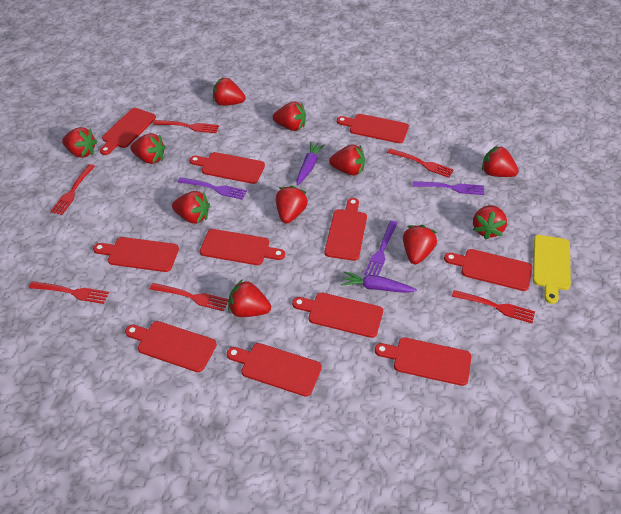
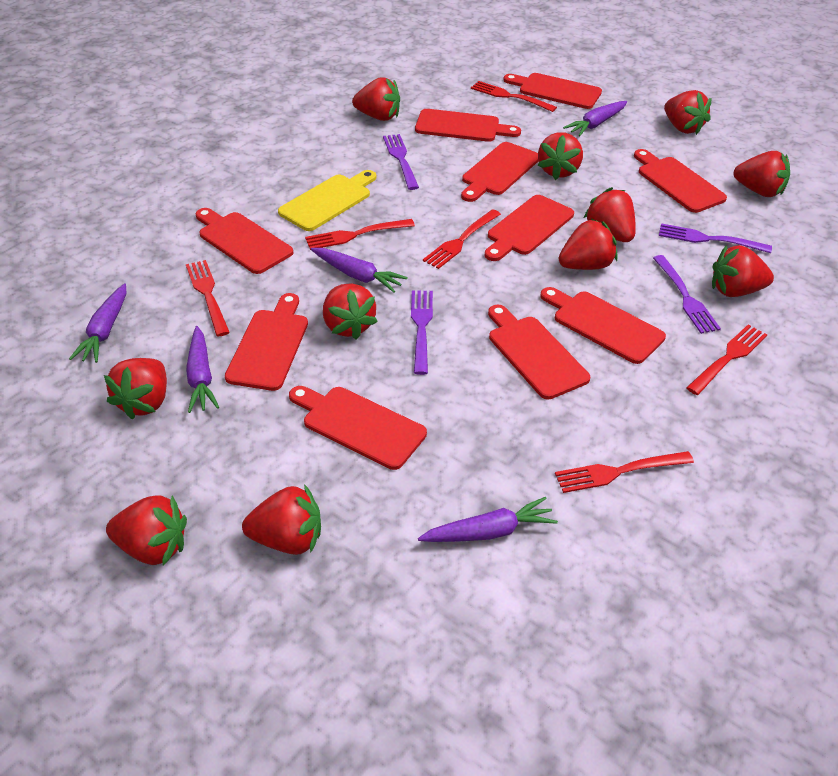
purple carrot: [296,142,325,185] [341,271,417,293] = 2 -> [69,283,126,363] [186,326,219,413] [311,248,408,292] [418,497,558,542] [563,101,627,136] = 5
purple fork: [178,177,247,200] [364,220,398,276] [413,181,484,195] = 3 -> [383,134,419,190] [411,290,433,375] [653,255,721,334] [659,223,772,253] = 4
red cutting board: [93,237,179,272] [100,108,156,155] [125,321,217,372] [189,152,265,184] [200,229,285,265] [227,343,322,396] [292,292,383,338] [325,198,367,261] [337,114,409,143] [375,338,471,386] [444,249,532,291] = 11 -> [196,208,293,274] [225,293,308,391] [289,386,427,470] [415,109,521,142] [461,142,539,202] [485,195,574,261] [488,305,590,399] [503,73,602,109] [540,287,666,364] [634,149,727,213] = 10

